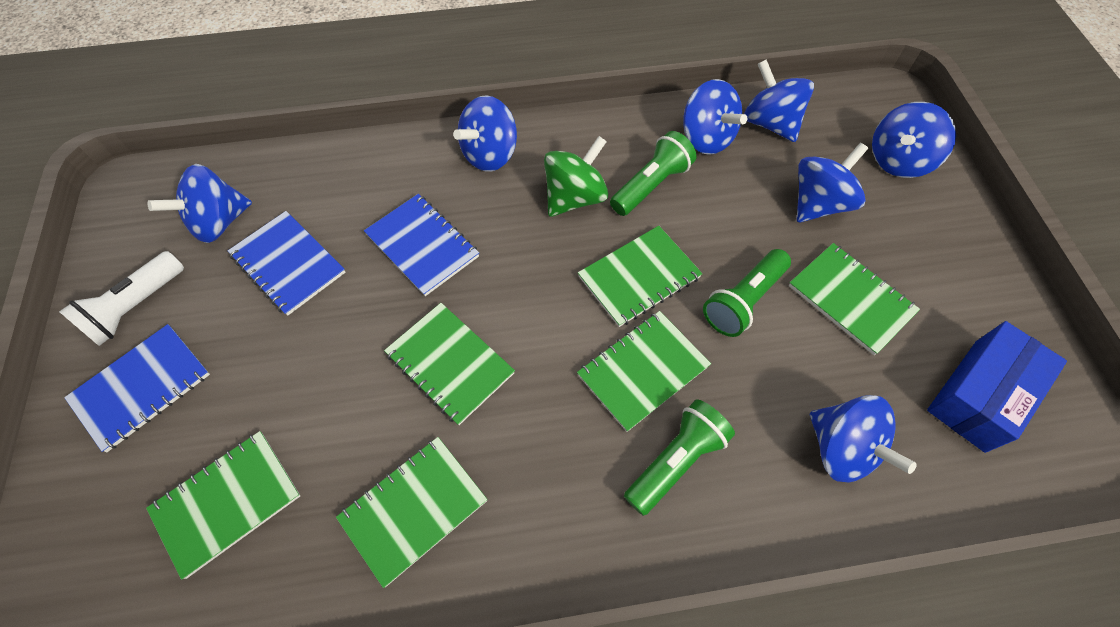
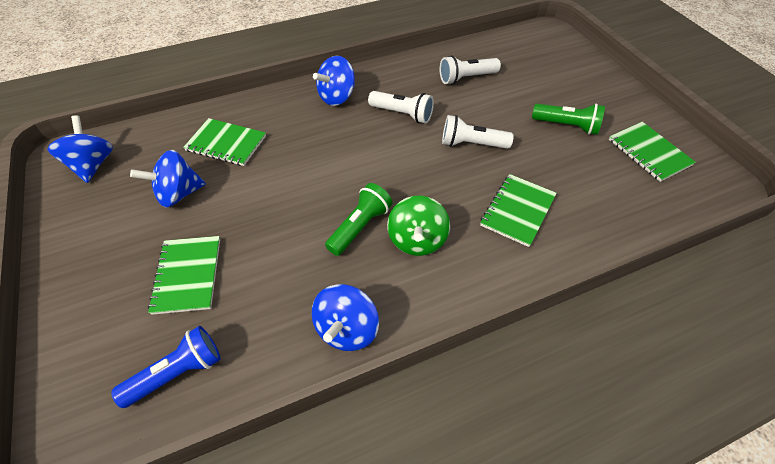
blue box: [927,321,1067,453] = 1 -> none = 0
blue flashlight: none = 0 -> [111,326,220,408] = 1
blue notebook: [64,324,210,452] [228,211,346,316] [364,194,479,296] = 3 -> none = 0
blue spinning top: [148,164,252,243] [453,95,517,171] [683,79,747,155] [744,60,814,142] [797,143,868,222] [810,395,917,483] [872,102,956,178] = 7 -> [47,115,113,183] [130,150,206,207] [312,284,379,351] [313,56,355,106] = 4
green flashlight: [610,131,697,216] [624,399,735,516] [703,249,791,337] = 3 -> [325,183,392,256] [532,104,605,135] = 2
green notebook: [146,431,300,580] [336,437,488,588] [384,303,515,425] [577,311,711,432] [578,226,703,327] [789,243,920,355] = 6 -> [148,236,220,315] [183,118,266,166] [480,174,557,247] [609,122,696,182] = 4
white flashlight: [59,251,184,346] = 1 -> [368,91,434,124] [440,55,501,85] [442,115,514,149] = 3

